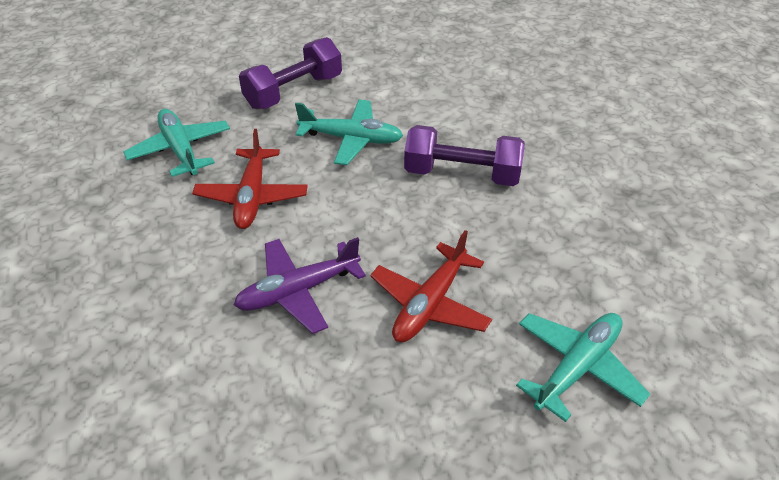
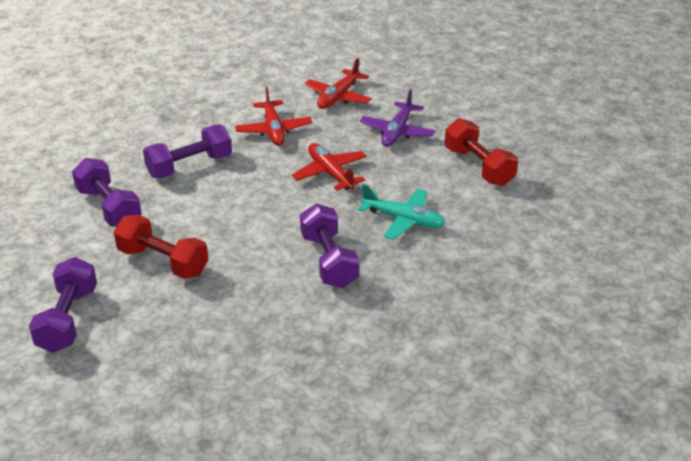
purple dumbbell: [239,37,342,109] [404,125,525,186] = 2 -> [29,257,97,353] [72,158,142,227] [143,124,232,179] [300,204,359,288] = 4
red dumbbell: none = 0 -> [114,215,209,279] [445,118,518,186] = 2
red plane: [192,129,308,229] [370,230,492,342] = 2 -> [235,87,312,146] [292,143,367,191] [305,58,372,109] = 3
turquoise plane: [123,109,230,177] [295,100,403,165] [516,313,650,422] = 3 -> [358,184,445,240] = 1

